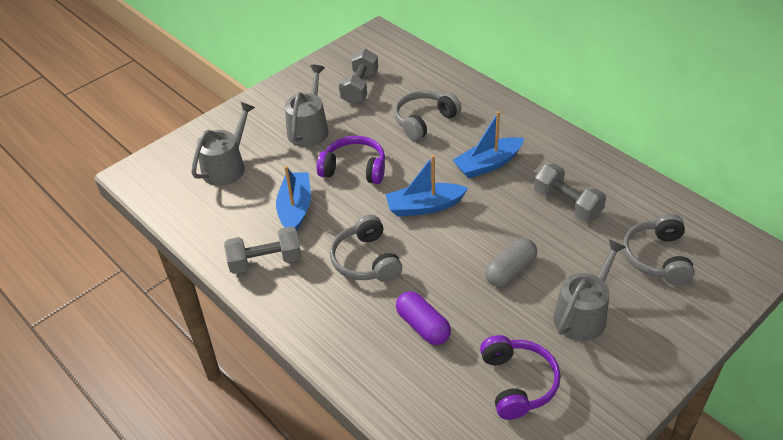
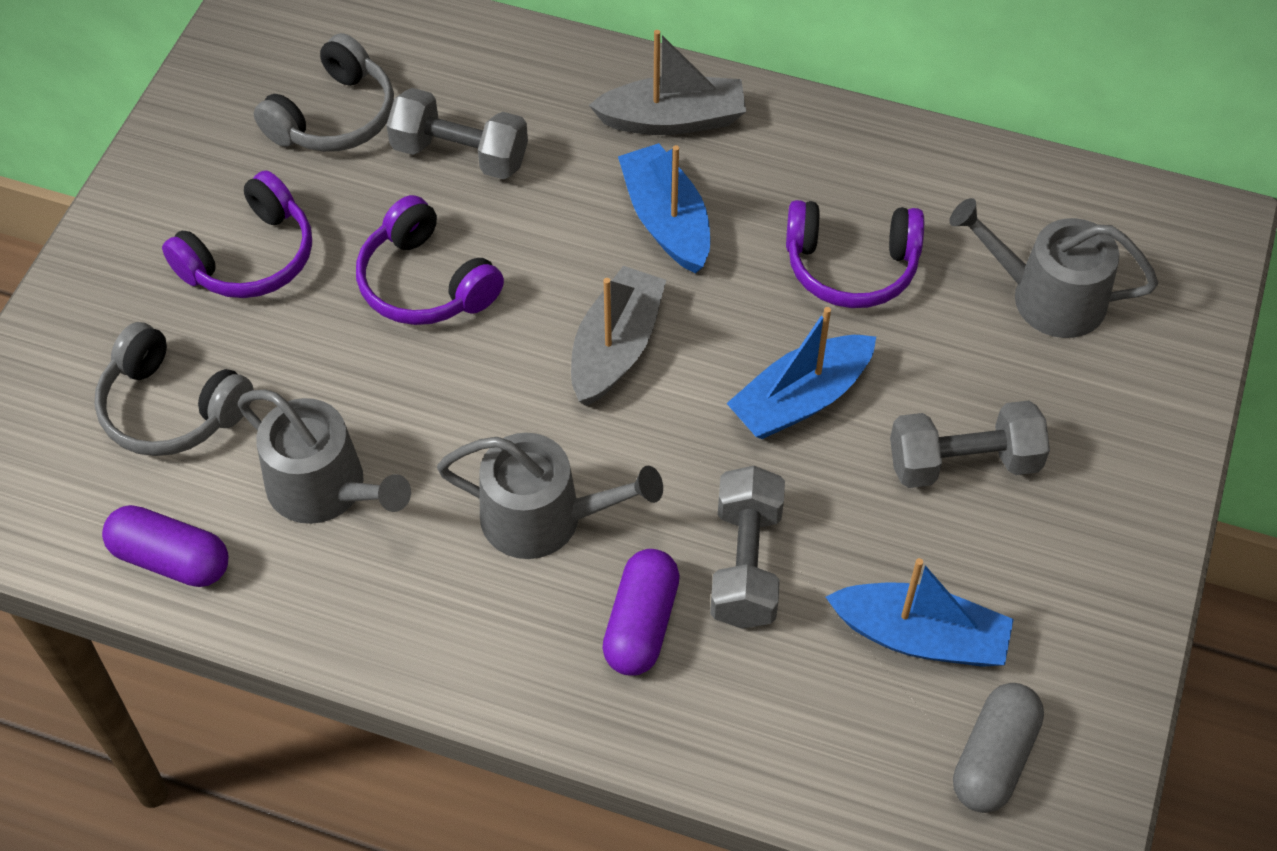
grey boat: none = 0 -> [571,266,666,406] [589,30,746,135] = 2
grey headphones: [330,215,402,282] [394,90,461,141] [623,214,695,285] = 3 -> [94,322,254,456] [254,33,394,152] = 2
purple capsule: [396,291,451,345] = 1 -> [102,505,229,587] [602,549,680,676] = 2
purple headphones: [317,136,385,184] [480,335,561,420] = 2 -> [162,171,312,298] [356,195,504,325] [786,200,924,308] = 3

